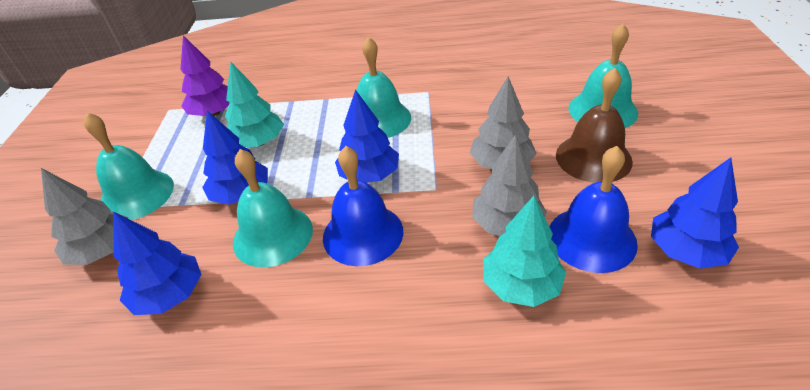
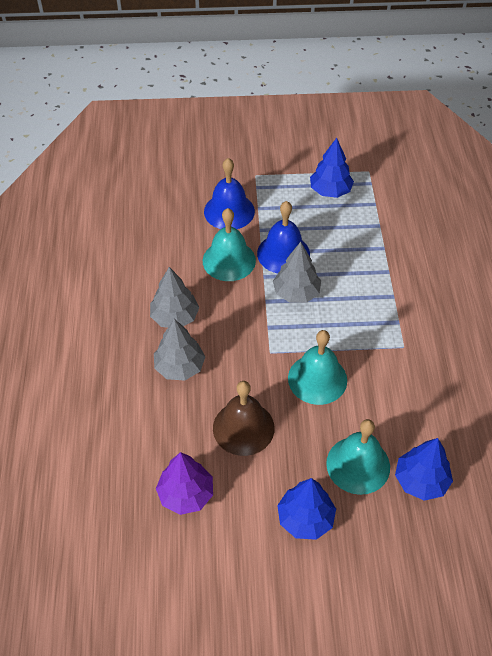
blue tree: [113,211,202,315] [202,111,268,205] [335,90,399,183] [651,158,739,269] = 4 -> [277,478,336,540] [310,138,354,198] [395,438,453,501] = 3
turquoise bell: [83,113,174,220] [233,149,313,268] [356,37,411,138] [568,23,638,128] = 4 -> [203,208,256,281] [288,330,347,405] [326,419,390,495] = 3
turquoise tree: [225,62,284,147] [483,196,566,307] = 2 -> none = 0

